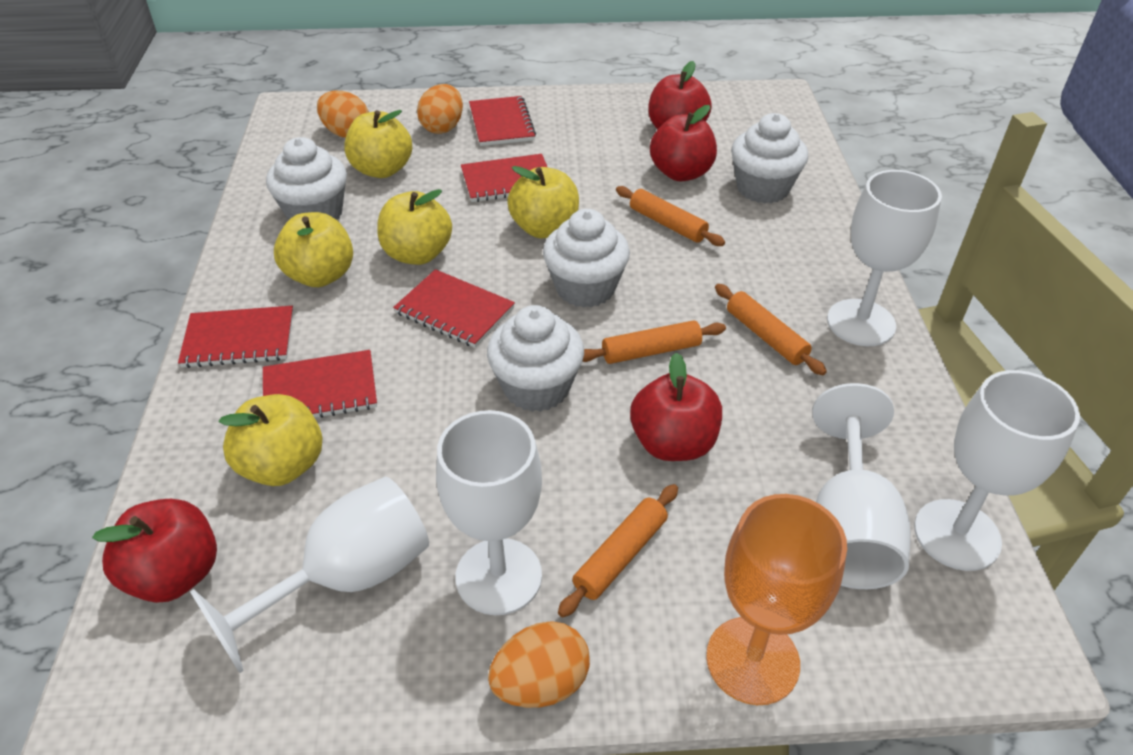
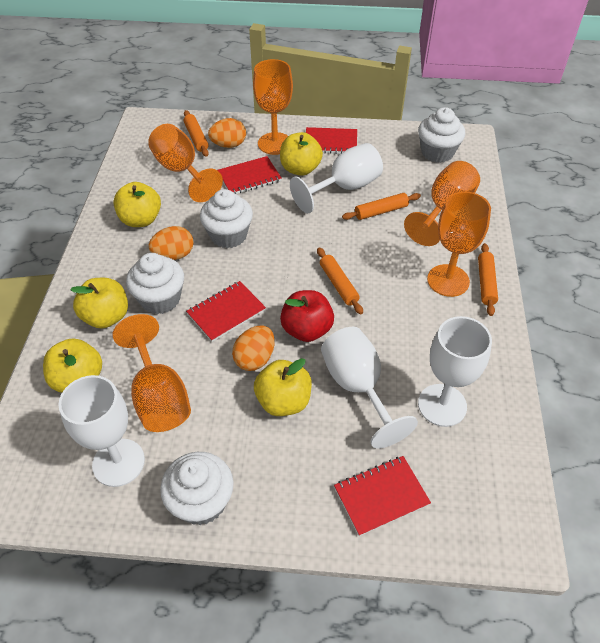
orange goblet: [706,494,847,705] = 1 -> [113,314,191,432] [148,124,223,202] [253,59,293,155] [404,161,480,246] [427,191,491,297] = 5
red apple: [92,499,217,603] [630,353,722,461] [648,61,712,129] [650,105,717,181] = 4 -> [280,290,334,342] = 1
red notebook: [178,306,293,368] [263,350,377,418] [393,269,515,348] [461,154,547,202] [469,96,536,146] = 5 -> [186,281,266,342] [217,156,282,194] [306,127,357,154] [334,456,431,536] = 4
white goblet: [190,476,429,673] [436,410,542,615] [812,383,911,589] [827,170,942,346] [914,370,1080,571] = 5 -> [58,375,145,487] [290,143,383,213] [321,327,418,448] [418,316,492,427] = 4

